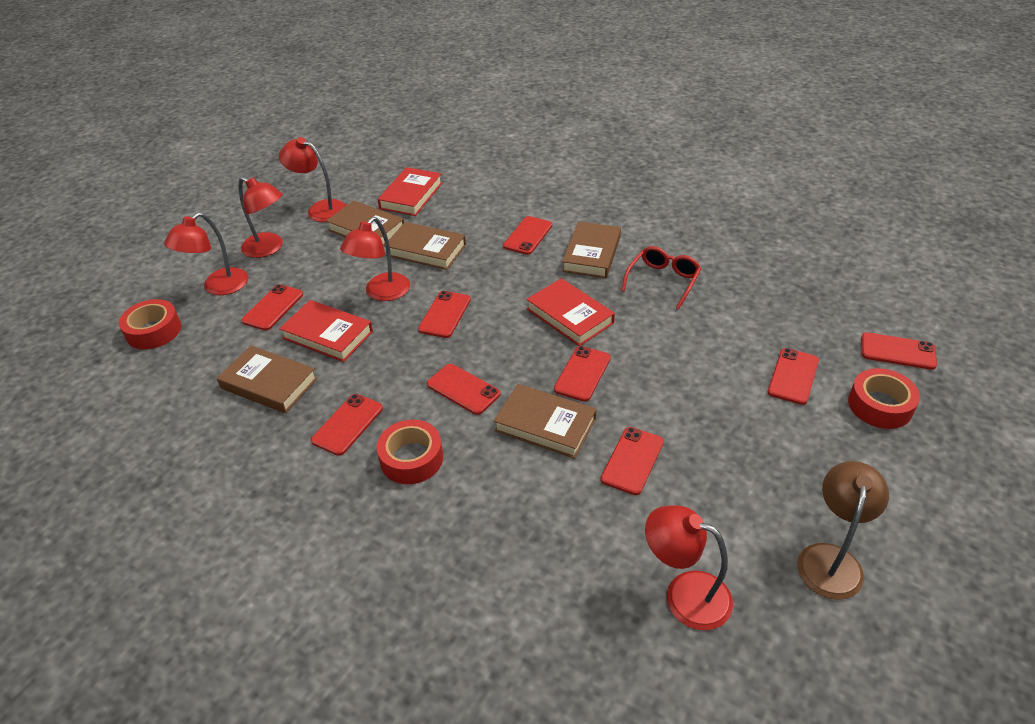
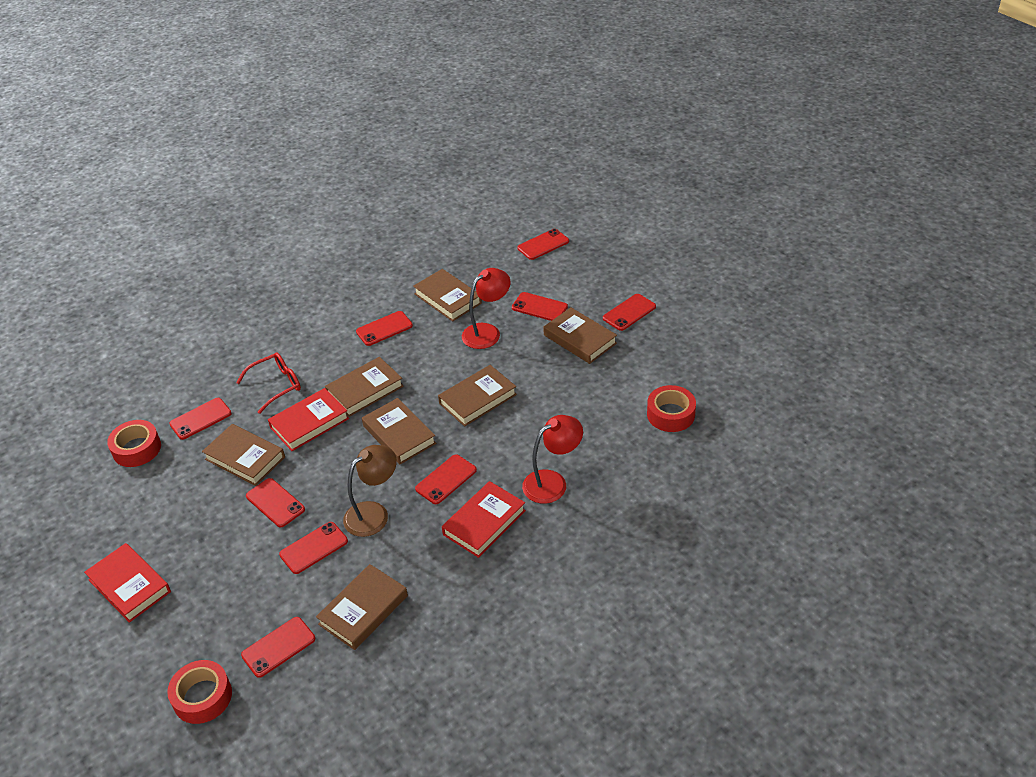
brown book: [217,345,318,413] [326,200,404,246] [384,222,466,270] [494,384,597,459] [562,221,621,278] = 5 -> [202,424,285,486] [316,564,408,650] [325,357,404,417] [362,398,436,464] [413,269,482,322] [438,365,517,427] [543,307,617,364] = 7
red lamp: [164,213,248,295] [238,177,283,258] [279,137,347,222] [340,217,410,301] [645,505,733,630] = 5 -> [462,268,510,349] [522,415,583,504] = 2

